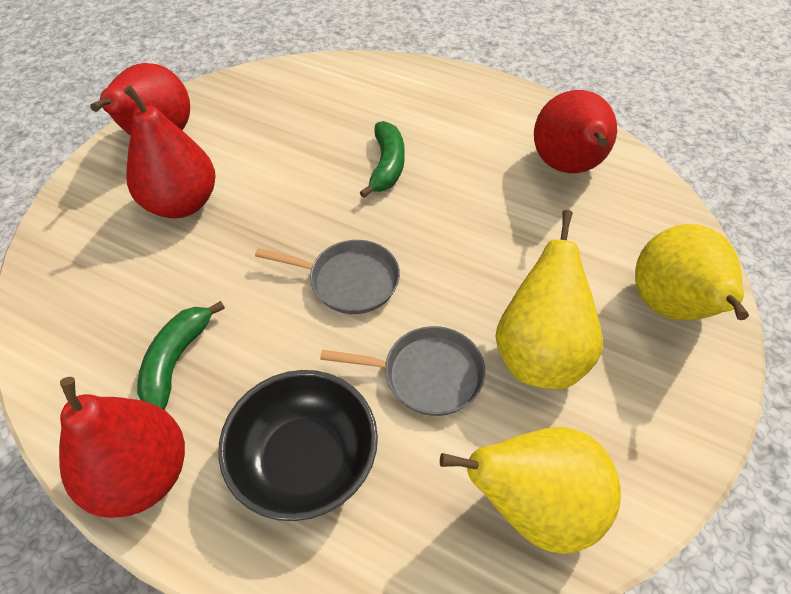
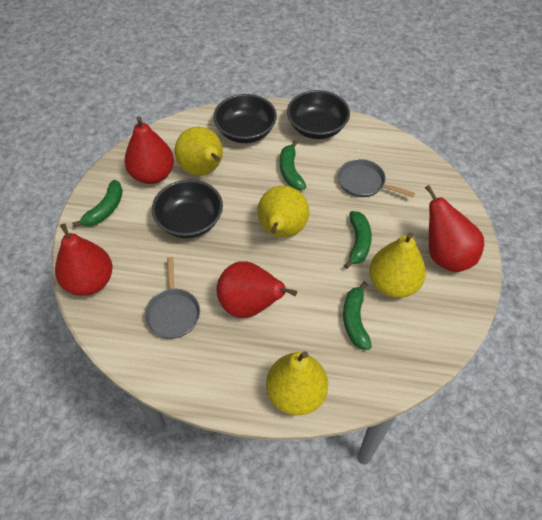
black bowl: [218,370,378,521] = 1 -> [152,180,223,238] [213,94,277,143] [287,90,350,139] = 3
green banana: [137,301,225,410] [360,121,405,198] = 2 -> [72,180,123,227] [280,140,306,190] [343,281,372,350] [344,211,372,269] = 4
yellow pear: [440,427,621,554] [495,210,603,389] [635,224,749,321] = 3 -> [175,127,223,176] [257,186,309,238] [266,351,328,415] [369,232,426,298] = 4

